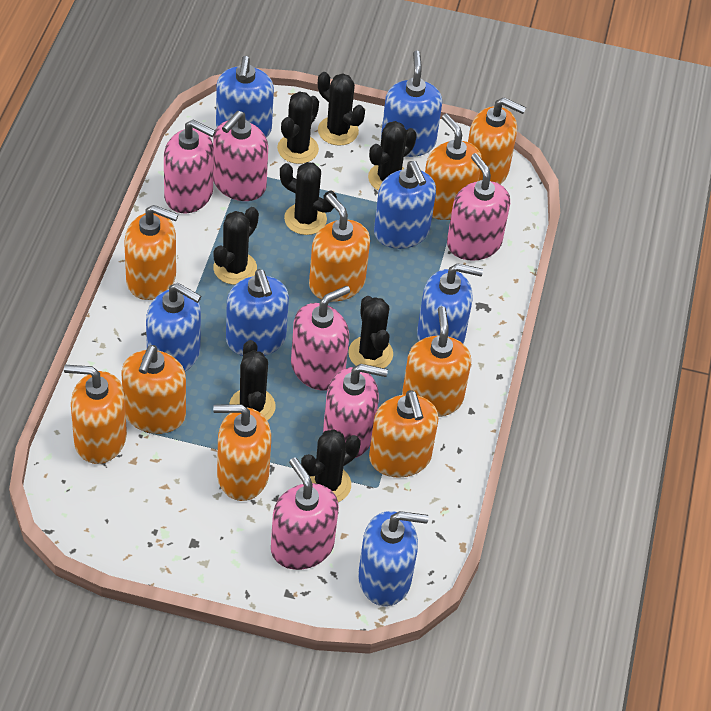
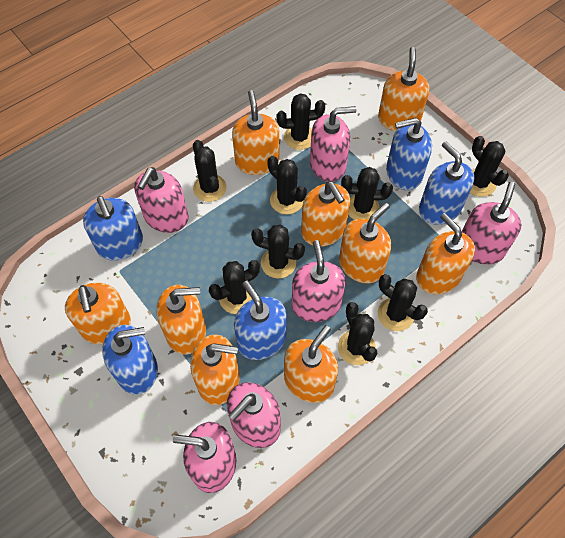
black cactus: [213,207,259,285] [229,340,276,420] [277,91,319,164] [280,162,337,235] [301,429,360,502] [318,72,365,146] [348,296,393,368] [368,121,417,191] = 8 -> [193,140,226,202] [209,260,260,314] [251,225,305,279] [267,156,307,214] [276,93,325,150] [338,302,377,365] [341,167,393,220] [378,274,428,331] [470,136,509,197] = 9
blue soap dispenser: [146,283,201,372] [216,56,274,138] [226,269,289,356] [358,511,429,606] [374,161,436,249] [381,50,442,157] [417,263,483,344] = 7 -> [83,196,143,261] [102,325,158,395] [234,281,287,360] [386,118,432,190] [419,142,474,225] = 5

